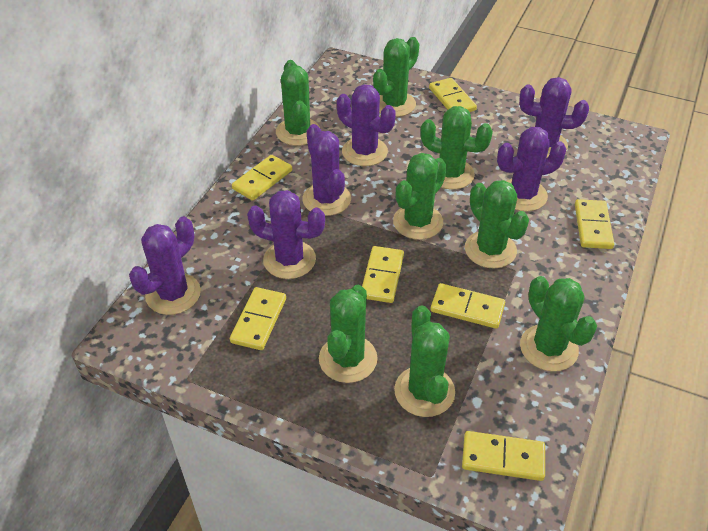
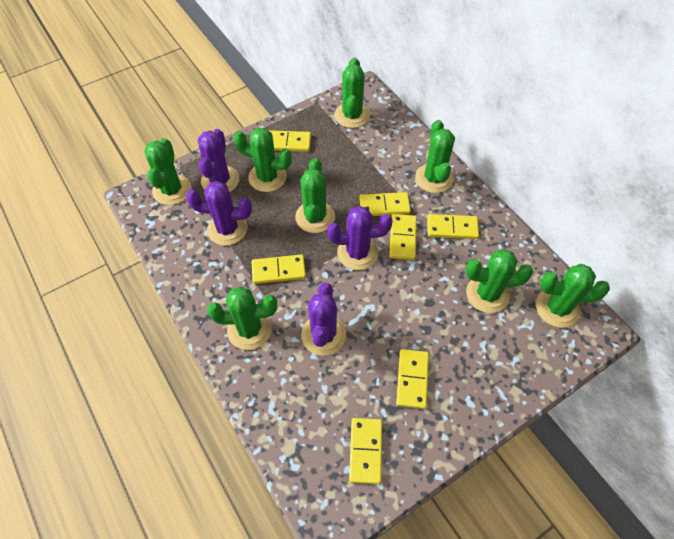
purple cactus: [129,217,201,315] [247,190,325,279] [302,124,351,216] [337,84,396,166] [497,127,566,211] [519,77,589,159] = 6 -> [186,181,252,246] [198,129,239,192] [301,283,346,356] [327,206,393,270] = 4

